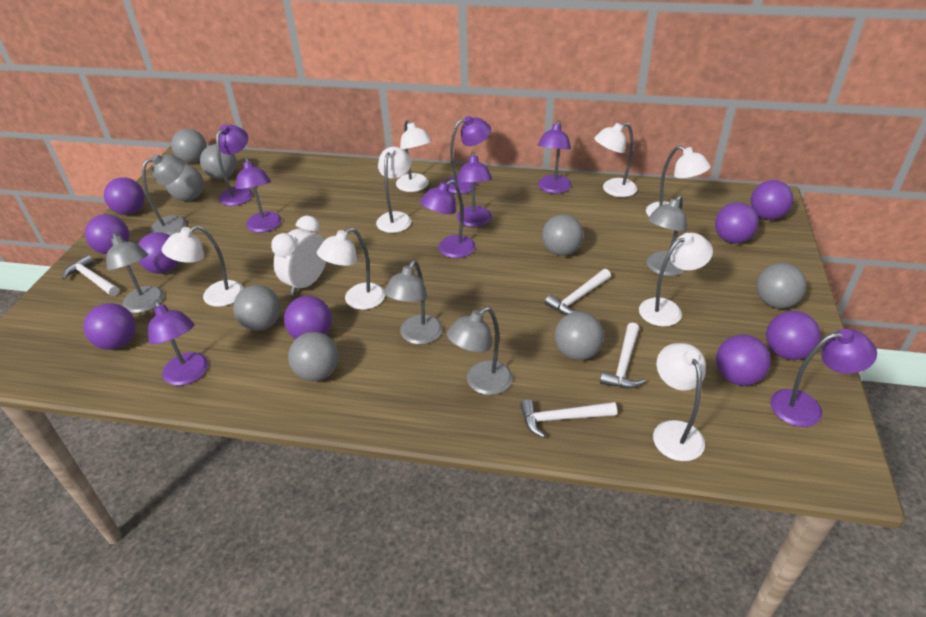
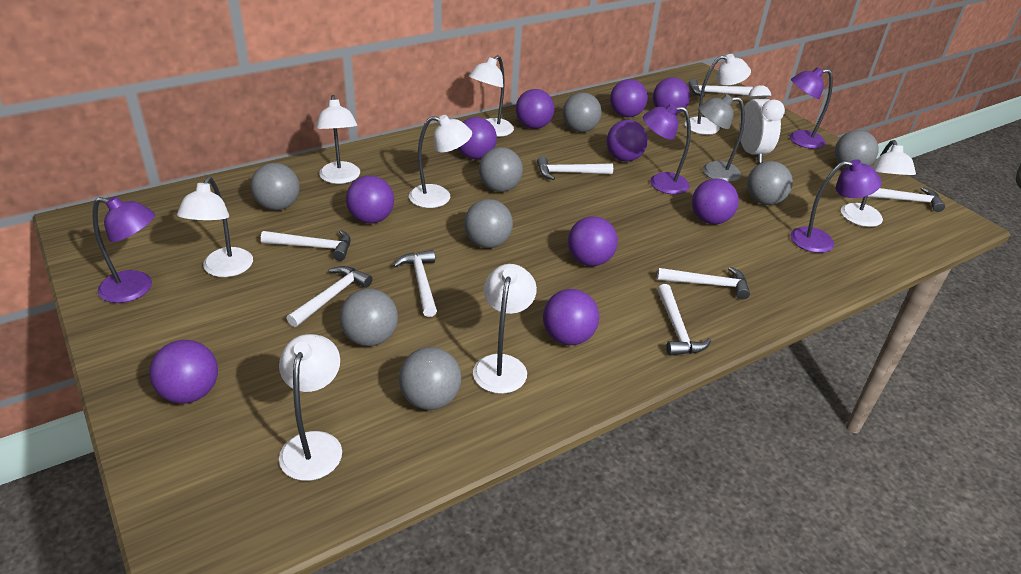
grey lamp: [106,232,164,313] [142,154,187,236] [384,260,443,345] [447,307,513,395] [647,195,687,276] = 5 -> [699,94,745,182] = 1
purple ball: [84,303,136,350] [85,214,129,254] [104,177,145,215] [138,232,179,274] [284,296,332,339] [715,202,759,244] [716,334,771,386] [751,180,793,220] [766,311,821,360] = 9 -> [149,340,218,404] [346,176,394,223] [458,117,497,159] [516,89,554,129] [543,289,599,345] [568,216,618,266] [606,120,648,162] [610,79,648,117] [653,77,690,115] [692,179,739,224] = 10
purple lamp: [148,300,208,386] [216,125,253,206] [235,158,281,233] [420,179,475,258] [445,116,491,194] [457,151,492,227] [538,120,571,194] [770,329,877,427] = 8 -> [92,196,155,303] [643,104,691,194] [790,67,833,149] [790,159,882,253] = 4
white hammer: [62,254,119,296] [520,399,617,438] [545,269,611,315] [600,323,645,389] = 4 -> [261,230,351,261] [287,266,373,327] [393,250,437,317] [537,156,613,180] [657,267,750,299] [658,284,711,356] [688,79,753,97] [868,187,945,212] = 8

